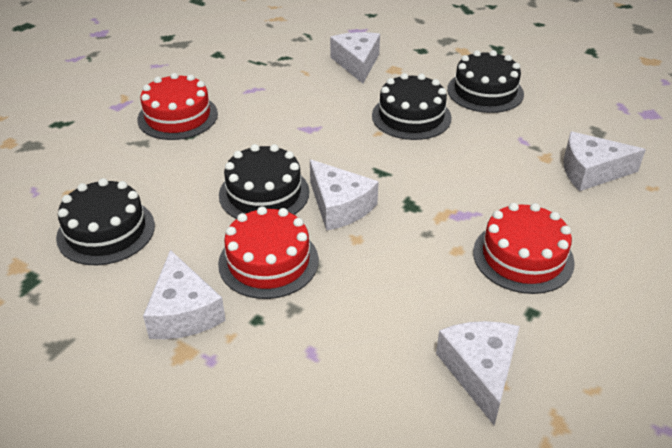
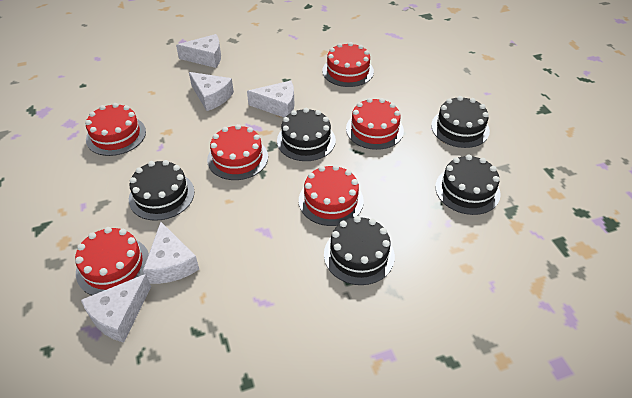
black cake: [56,178,155,265] [219,144,309,219] [372,73,451,140] [447,50,524,113] = 4 -> [129,160,194,221] [277,108,336,161] [324,216,395,285] [431,96,490,148] [435,155,501,215] = 5
red cake: [137,73,218,140] [218,206,319,299] [473,203,575,294] = 3 -> [75,227,149,295] [85,103,146,156] [207,124,268,180] [299,165,364,226] [322,42,374,87] [346,98,404,150] = 6

